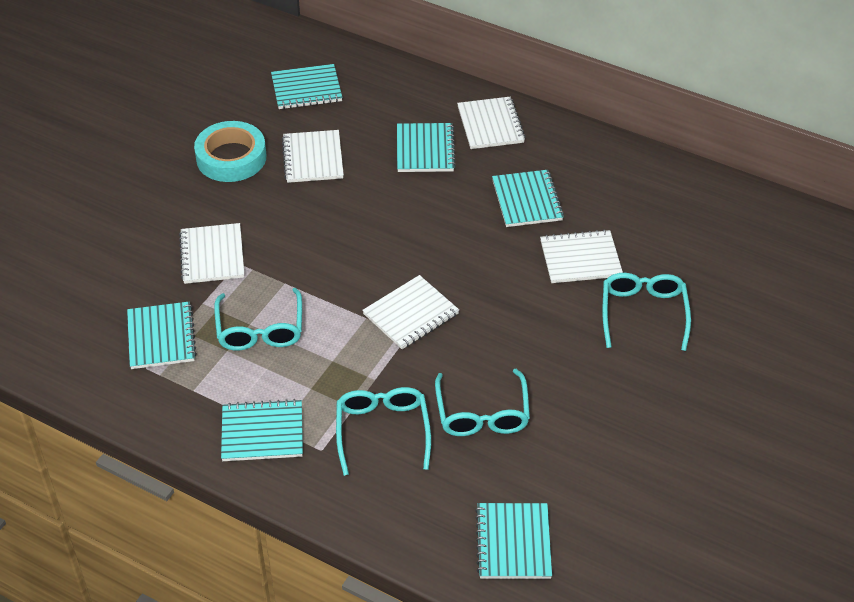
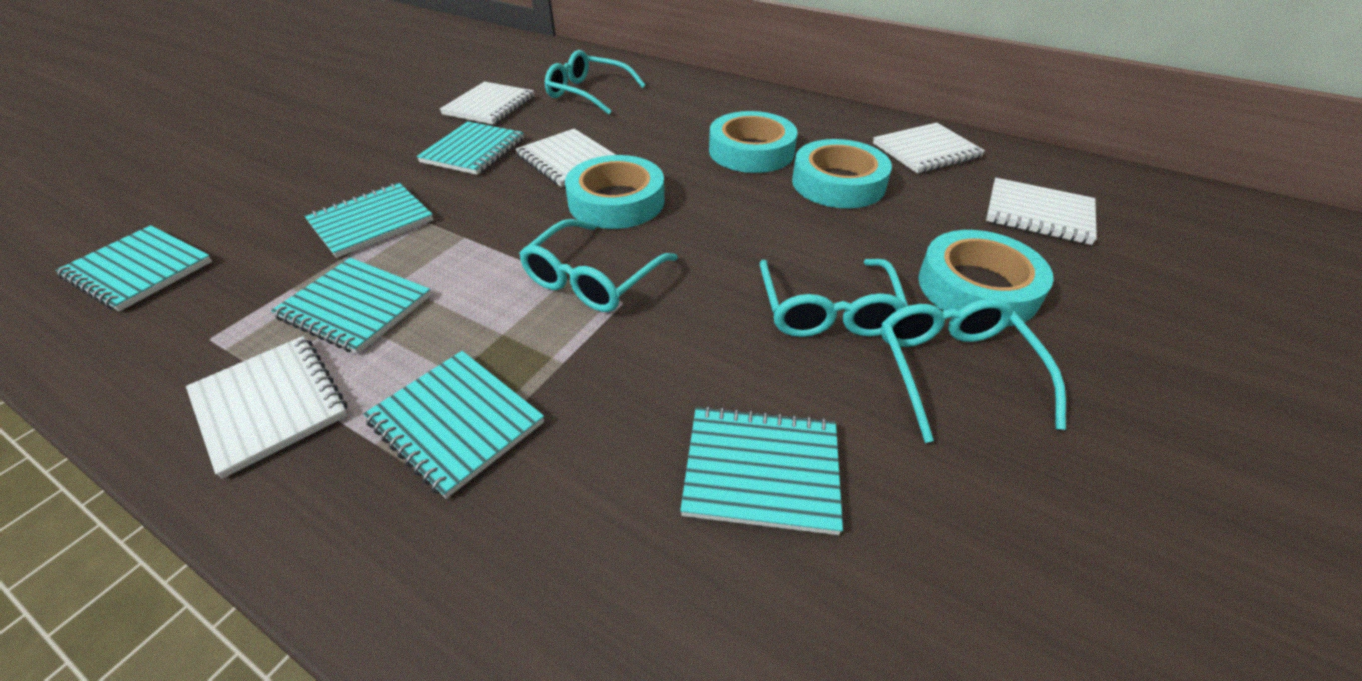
turquoise tape: [194,121,266,182] = 1 -> [565,155,664,229] [709,111,797,173] [792,139,892,208] [918,230,1054,327] = 4

